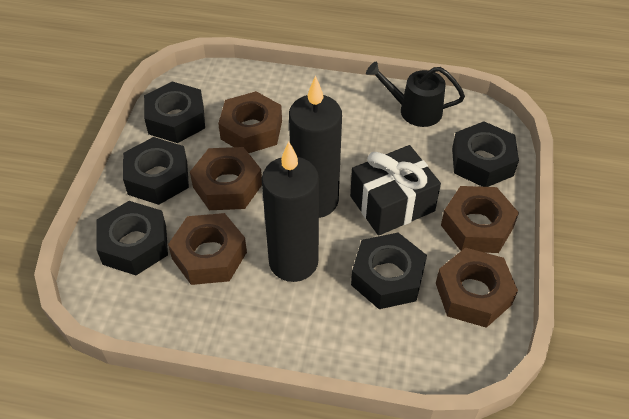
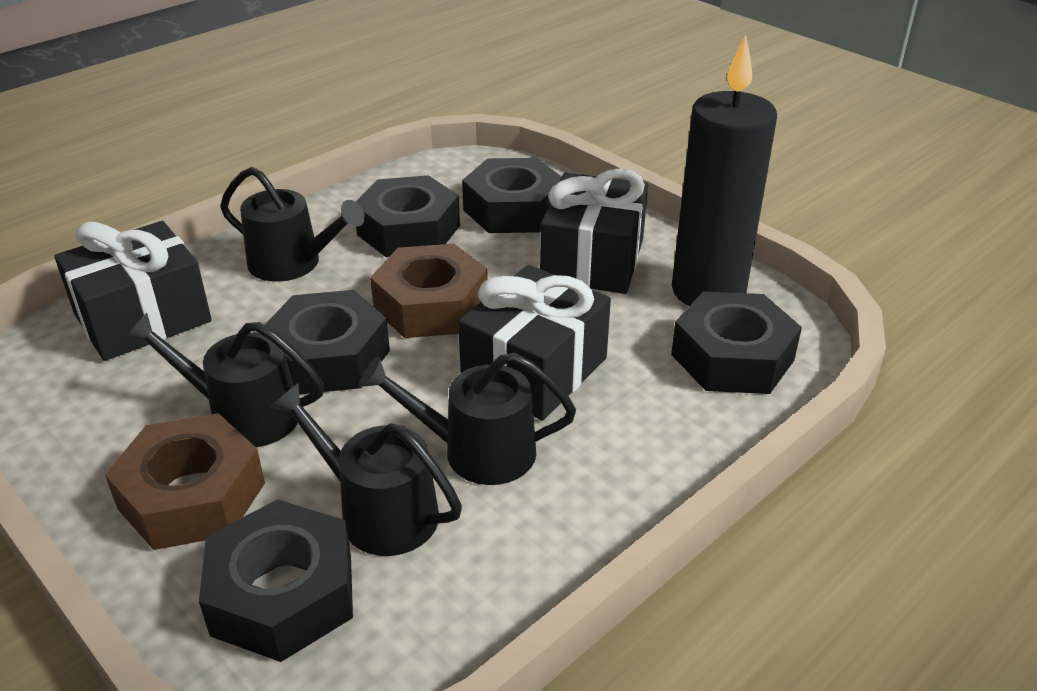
black candle: [262,142,319,282] [289,76,342,218] = 2 -> [672,35,777,306] = 1
black gift: [350,145,441,236] = 1 -> [54,221,212,361] [458,265,611,420] [540,168,648,294] = 3
black watering can: [366,61,465,127] = 1 -> [125,313,324,447] [220,167,365,282] [270,383,462,556] [359,353,576,485] = 4
brown nut: [168,213,247,285] [190,147,262,210] [218,91,282,153] [436,248,518,328] [441,186,519,253] = 5 -> [105,413,265,550] [370,244,488,338] = 2

